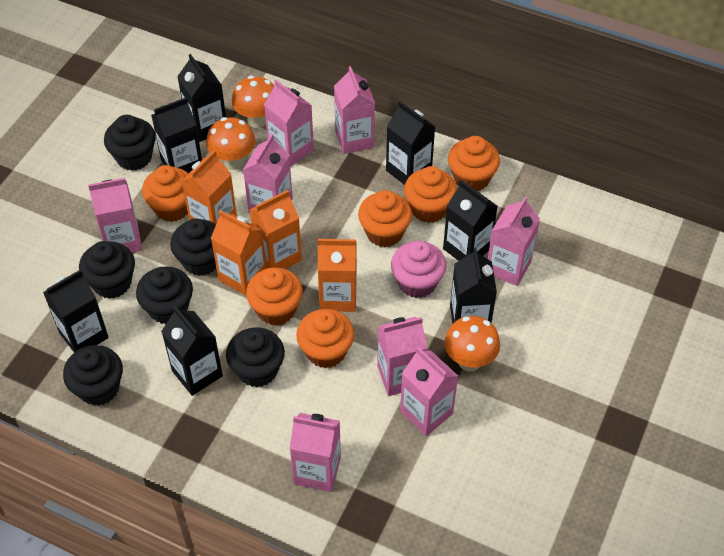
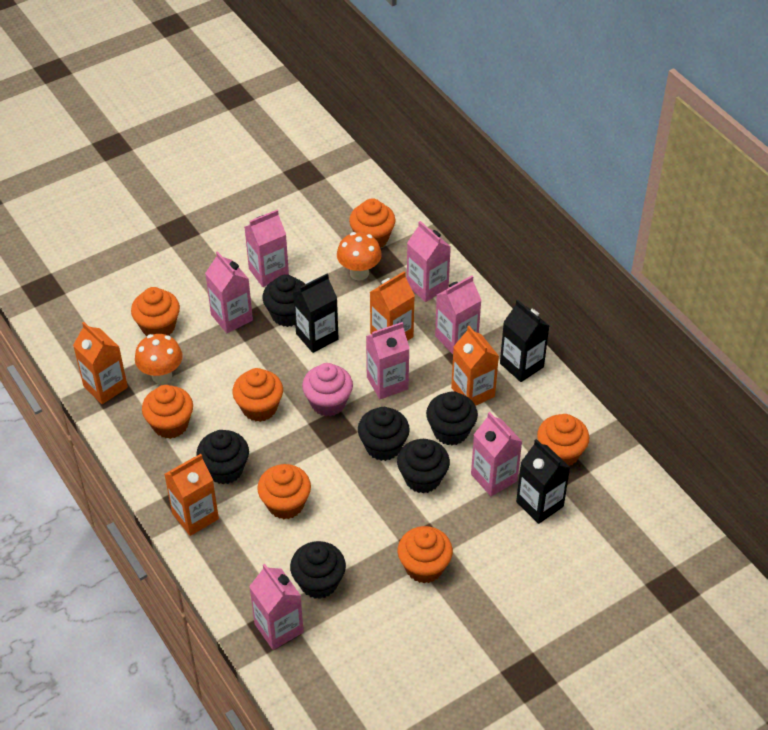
black carton: [43,270,109,353] [151,97,202,173] [161,306,223,396] [177,54,226,142] [386,101,435,185] [443,180,498,261] [450,247,497,324] = 7 -> [293,273,339,353] [500,300,549,382] [516,439,571,524] = 3
orange cupcake: [142,165,189,222] [246,267,303,326] [296,309,354,368] [358,190,412,247] [404,166,457,223] [448,136,500,191] = 6 -> [131,287,180,336] [142,385,193,439] [232,368,283,422] [257,464,311,519] [349,198,396,248] [398,526,453,583] [537,414,589,466] = 7
orange mushroom: [206,117,255,170] [232,75,274,128] [445,316,500,371] = 3 -> [135,334,183,384] [337,232,382,280] = 2
pink carton: [88,178,142,252] [243,134,293,214] [264,80,314,167] [290,413,341,492] [334,66,375,154] [377,317,427,396] [400,347,458,436] [488,196,540,286] = 8 -> [205,251,253,333] [245,210,289,287] [249,564,304,650] [366,322,410,399] [407,221,451,302] [435,276,482,354] [471,412,522,496] = 7

